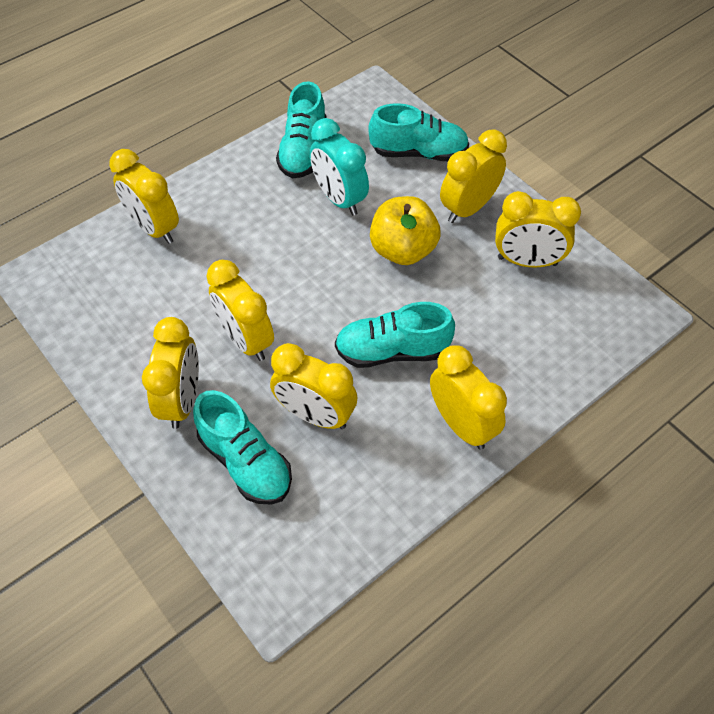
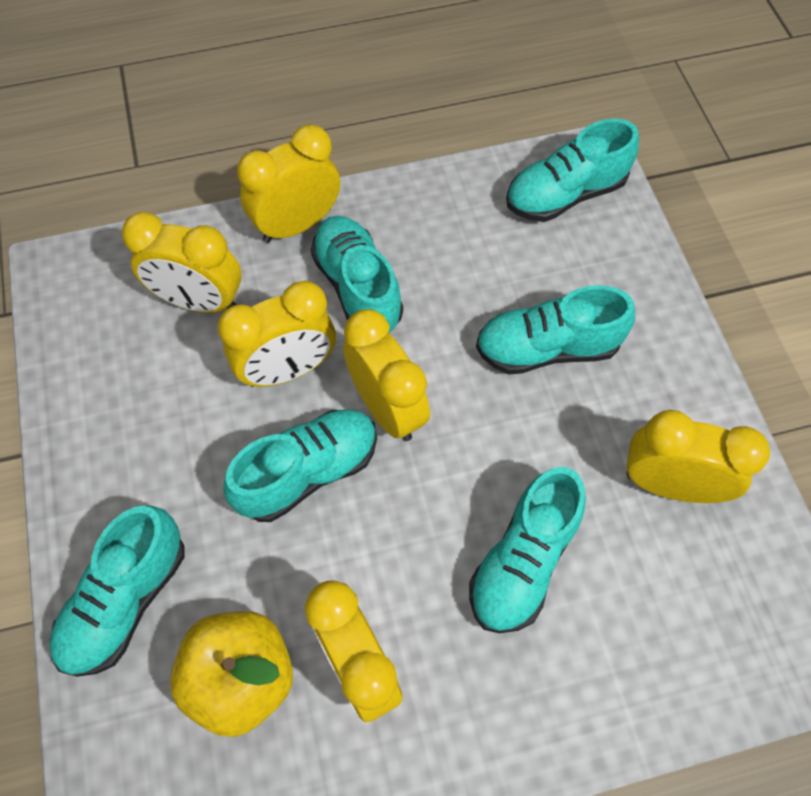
turquoise clock: [310,118,369,216] = 1 -> none = 0
turquoise shoe: [193,390,292,505] [276,82,327,178] [335,302,455,368] [368,103,469,161] = 4 -> [49,506,185,677] [223,409,377,522] [311,216,403,333] [469,467,586,633] [476,285,635,375] [506,119,639,222] = 6
yellow clock: [109,149,179,244] [142,317,199,429] [206,260,274,361] [270,343,357,429] [430,345,507,450] [440,129,507,223] [495,191,581,268] = 7 -> [122,212,242,313] [217,281,336,387] [237,125,340,243] [305,580,403,722] [343,309,430,441] [627,410,770,503] = 6

